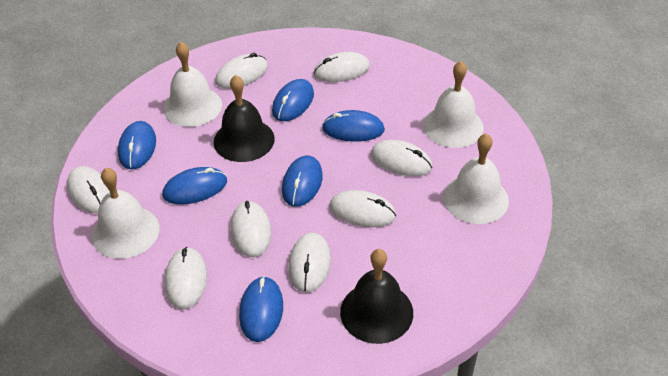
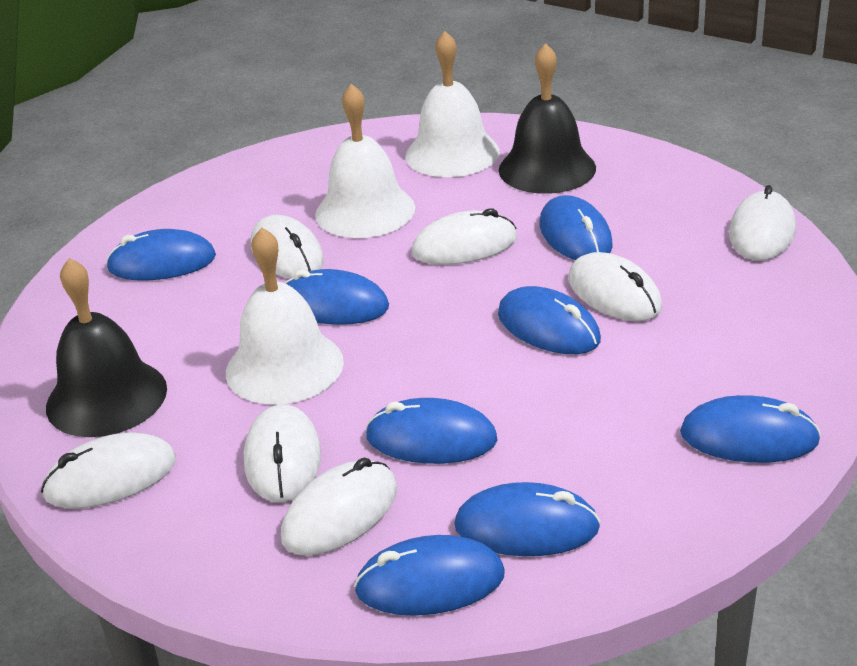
blue mouse: [118,121,156,169] [162,167,227,204] [239,276,283,342] [272,79,314,121] [282,155,323,207] [322,110,385,142] = 6 -> [106,229,216,281] [285,269,389,325] [354,535,505,616] [365,398,498,464] [454,482,600,556] [498,286,601,354] [539,195,613,260] [680,395,821,463] = 8
white bell: [92,168,160,259] [163,42,222,127] [423,61,484,148] [443,133,509,224] = 4 -> [226,227,344,405] [315,84,415,238] [406,31,500,177] = 3
white mouse: [67,166,110,213] [165,247,207,309] [215,53,268,89] [231,201,271,257] [288,233,331,293] [314,52,370,82] [329,190,396,227] [371,140,432,176] = 8 -> [41,432,176,508] [244,404,321,502] [251,215,324,279] [281,458,397,556] [412,208,517,265] [568,252,662,321] [729,185,796,261] = 7

